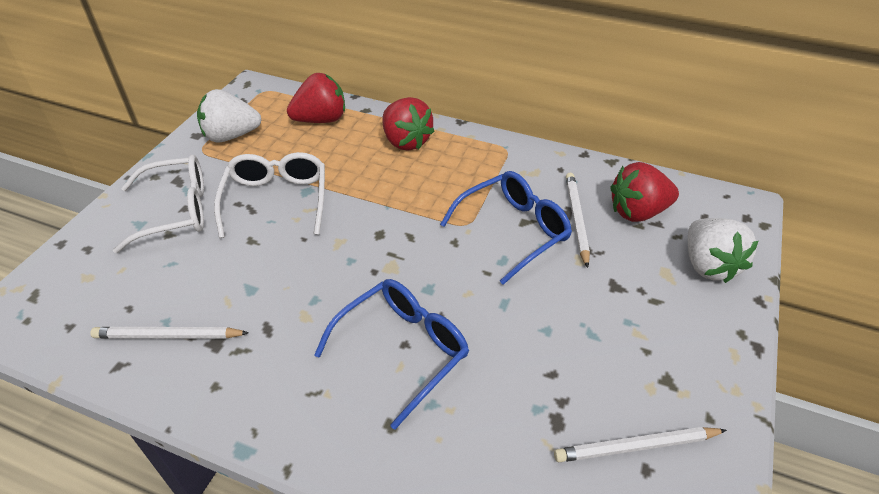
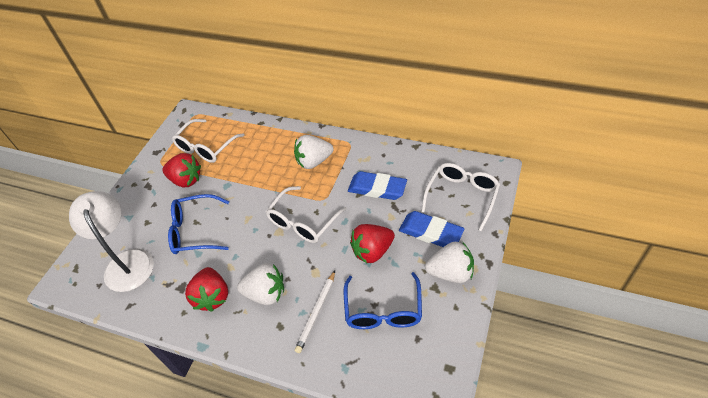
blue eraser: none = 0 -> [348,171,407,200] [399,211,464,247] = 2
white glasses: [113,155,204,253] [214,152,325,238] = 2 -> [172,119,245,163] [266,186,347,243] [421,163,500,231] = 3
white lamp: none = 0 -> [69,191,154,292] = 1
white pencil: [90,327,249,339] [554,427,727,462] [566,173,590,268] = 3 -> [295,271,335,353] = 1
white strawberry: [197,89,261,142] [688,218,758,283] = 2 -> [237,263,284,305] [294,135,333,169] [425,242,474,283] = 3

